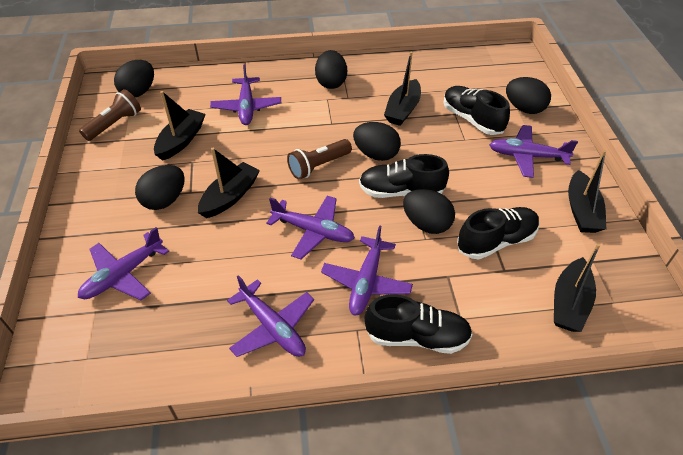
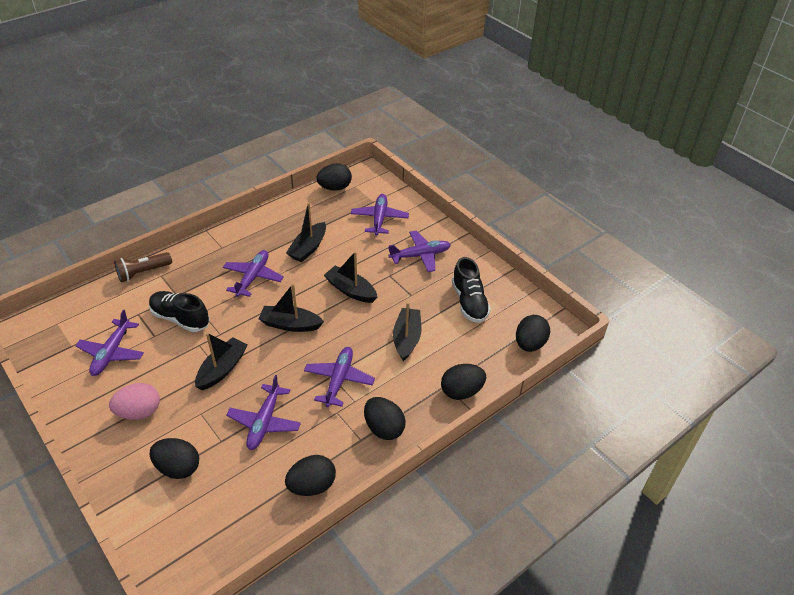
black shoe: [359,154,449,198] [365,294,473,354] [443,86,510,135] [457,207,540,259] = 4 -> [149,291,210,332] [452,257,491,323] = 2
brown flashlight: [79,89,141,141] [287,139,352,179] = 2 -> [114,252,172,282] = 1
pink egg: none = 0 -> [109,383,160,420] = 1

